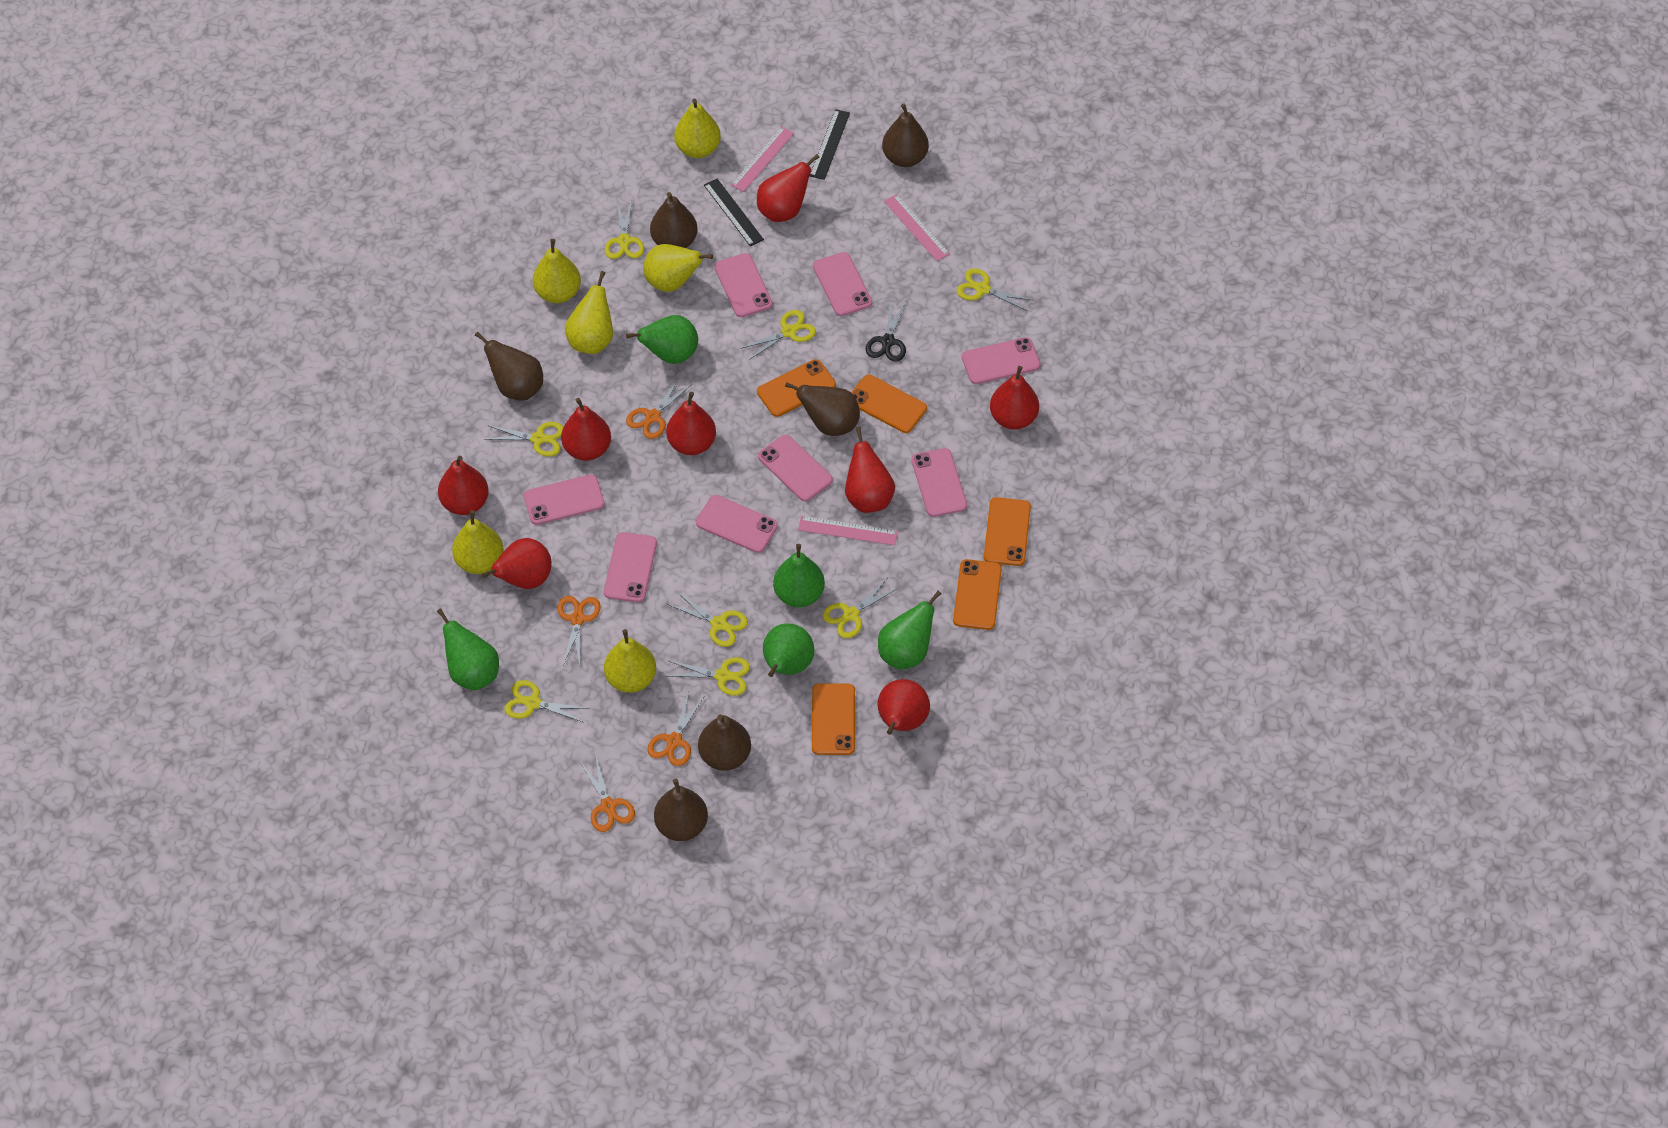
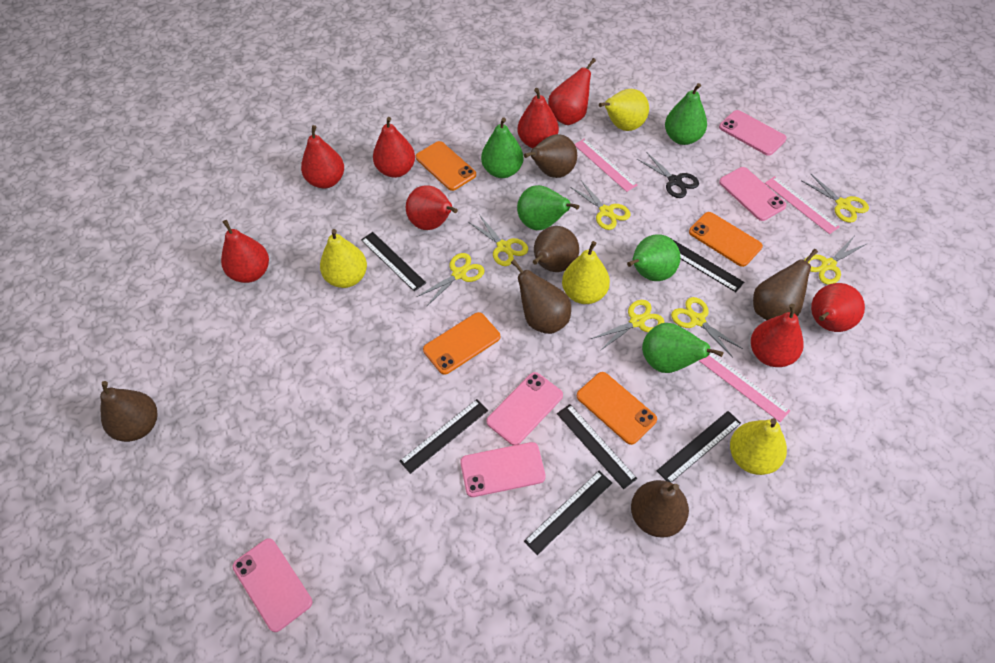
black ruler: [704,179,764,246] [810,109,850,180] = 2 -> [361,232,426,292] [399,399,488,474] [524,471,612,555] [557,404,637,489] [657,411,741,483] [672,239,744,292] = 6
orange phone: [757,359,836,417] [812,683,855,755] [851,375,927,433] [953,559,1002,630] [984,497,1031,566] = 5 -> [416,141,476,191] [423,312,500,375] [577,372,657,445] [689,212,763,267] = 4
orange scissors: [558,596,601,665] [580,757,635,832] [626,377,692,439] [647,692,704,766] = 4 -> none = 0
pink phone: [524,474,605,525] [604,532,657,602] [696,495,778,553] [714,253,773,317] [758,435,833,501] [813,252,872,316] [911,448,967,517] [962,337,1041,384] = 8 -> [232,538,312,632] [460,442,546,497] [486,372,563,446] [719,110,787,156] [719,167,786,221] = 5
yellow pear: [452,510,504,574] [533,239,581,303] [565,271,613,354] [604,629,656,693] [643,244,713,292] [674,99,721,158] = 6 -> [320,229,367,288] [562,241,610,304] [599,89,649,131] [730,418,787,475] = 4
yellow scissors: [484,422,564,457] [504,680,590,722] [605,201,644,259] [667,657,750,696] [668,592,748,647] [740,310,816,360] [823,579,898,638] [956,268,1034,311] = 8 -> [417,253,485,307] [468,214,528,266] [570,181,631,230] [591,300,664,351] [671,297,743,358] [801,173,869,223] [804,237,866,285] = 7

